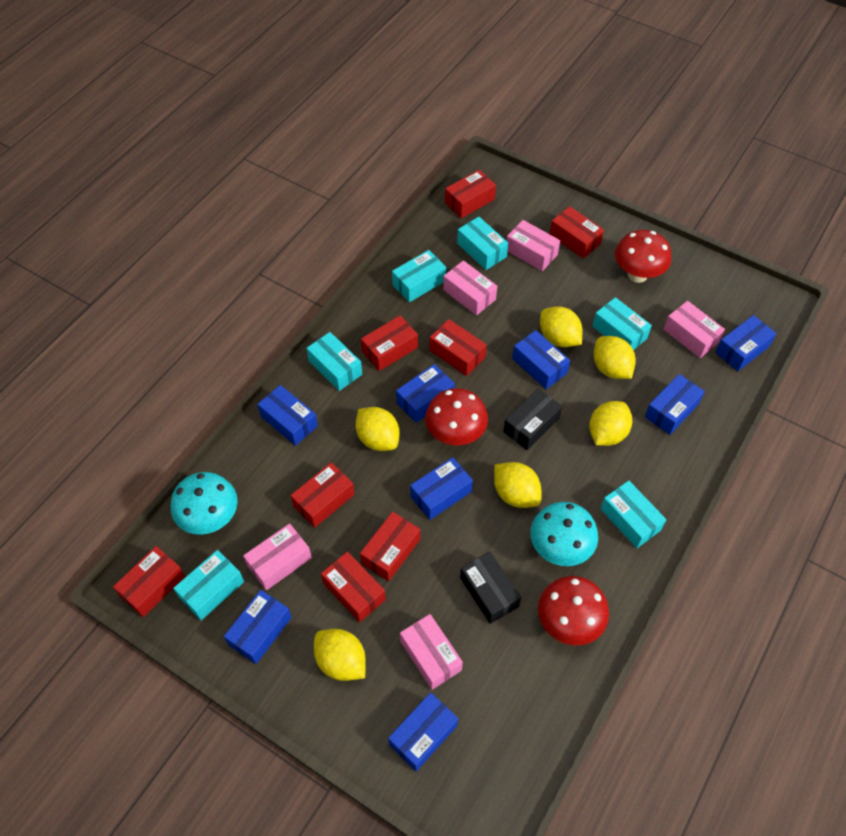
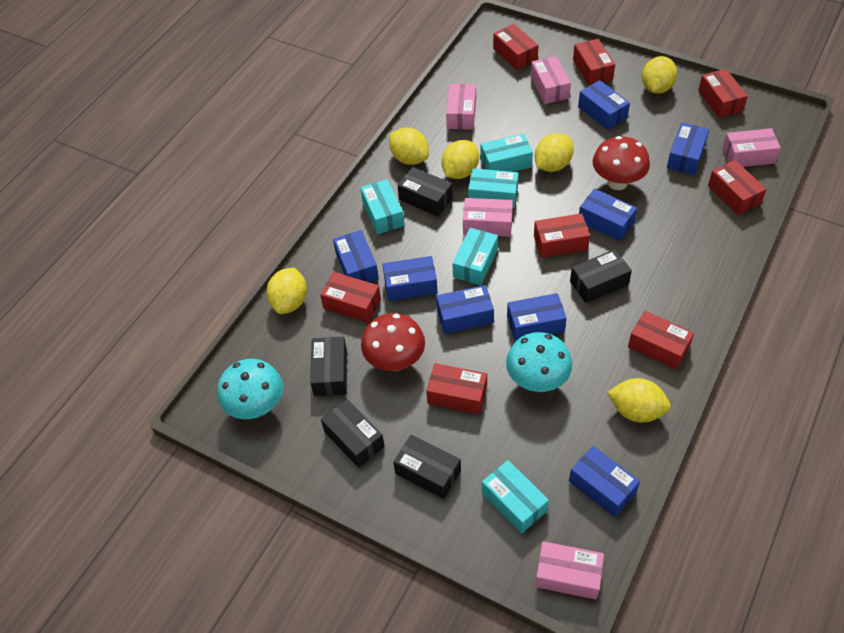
black box: [460,552,521,624] [503,388,562,450] = 2 -> [310,337,347,396] [321,399,385,468] [393,434,461,499] [397,167,453,217] [570,249,632,303] = 5
red mushroom: [425,388,488,445] [538,576,609,645] [615,230,672,283] = 3 -> [361,313,425,371] [593,136,650,190] = 2
turquoise box: [173,550,244,620] [306,332,362,391] [392,250,446,302] [457,217,508,270] [592,297,652,350] [600,480,666,548] = 6 -> [361,179,404,234] [453,228,498,286] [468,168,519,208] [480,134,533,172] [482,460,549,534] = 5

